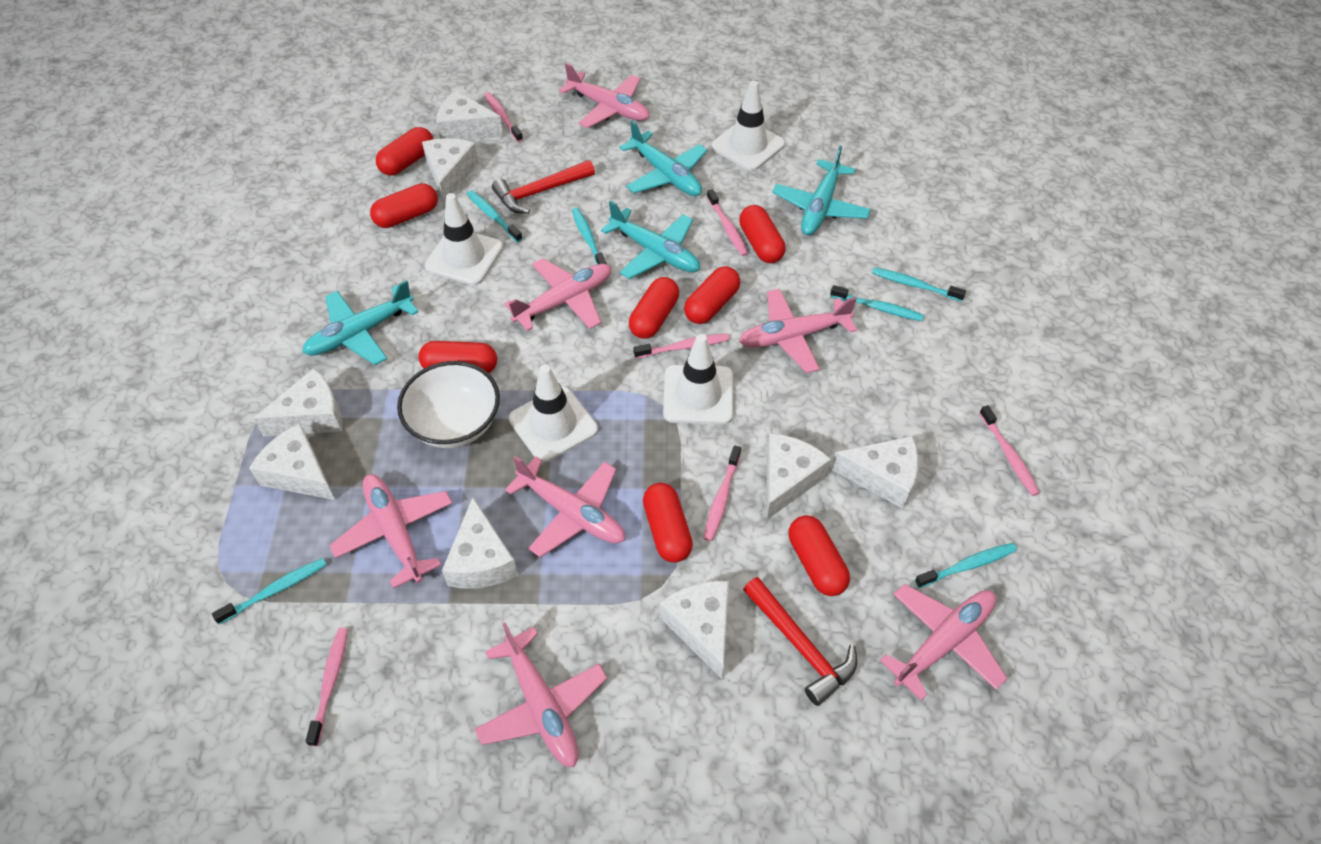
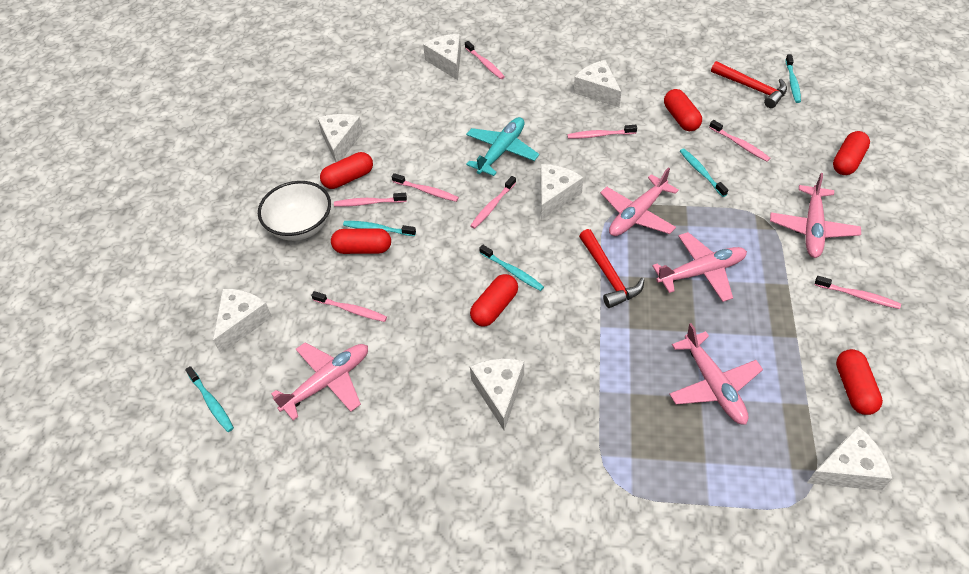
pink plane: [329,474,452,589] [474,622,607,767] [504,258,612,331] [505,456,625,558] [559,63,650,128] [739,289,857,373] [880,584,1008,700] = 7 -> [271,342,368,420] [600,167,679,236] [652,232,747,302] [669,323,763,425] [770,173,861,258] = 5
pink toothbrush: [305,628,348,746] [484,92,523,142] [633,334,729,359] [704,445,741,541] [707,189,748,256] [979,405,1039,496] = 6 -> [311,291,387,322] [334,193,407,207] [392,173,459,202] [465,41,505,79] [470,176,516,229] [567,125,637,139] [709,120,770,162] [815,276,901,309] = 8
red capsule: [370,183,438,228] [376,127,433,176] [418,341,497,373] [629,277,679,339] [643,483,693,563] [684,266,740,324] [739,205,786,263] [789,515,850,596] = 8 -> [320,152,373,189] [331,228,391,254] [470,274,518,326] [664,89,702,131] [833,131,870,175] [836,349,883,415] = 6
turquoise plane: [302,280,419,365] [601,200,700,279] [619,120,708,196] [772,146,871,235] = 4 -> [466,117,539,176] = 1
turquoise toothbrush: [212,558,326,624] [467,190,523,243] [572,208,607,265] [830,285,924,321] [872,267,966,302] [915,543,1017,588] = 6 -> [185,366,234,432] [343,221,416,236] [479,245,544,291] [680,148,728,197] [785,54,801,103] = 5
white cheese: [249,424,335,500] [253,368,342,436] [422,138,479,203] [436,90,503,140] [442,497,518,588] [660,581,729,679] [767,433,831,520] [831,436,918,509] = 8 -> [213,289,272,354] [318,114,363,162] [423,34,461,80] [470,358,524,430] [541,164,583,221] [574,60,621,107] [807,426,893,491] = 7
white traffic cone: [424,193,503,285] [509,364,598,463] [663,334,733,424] [711,81,785,171] = 4 -> none = 0

